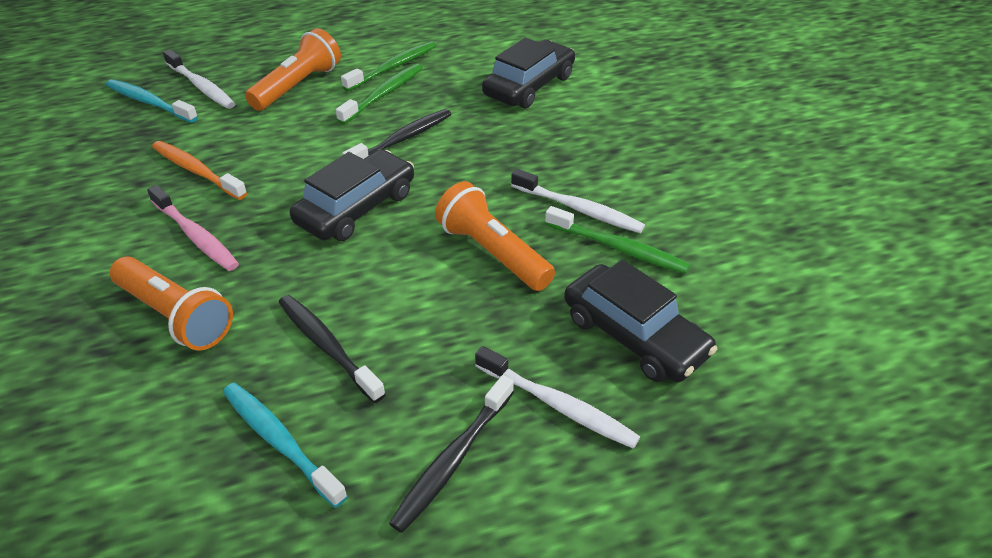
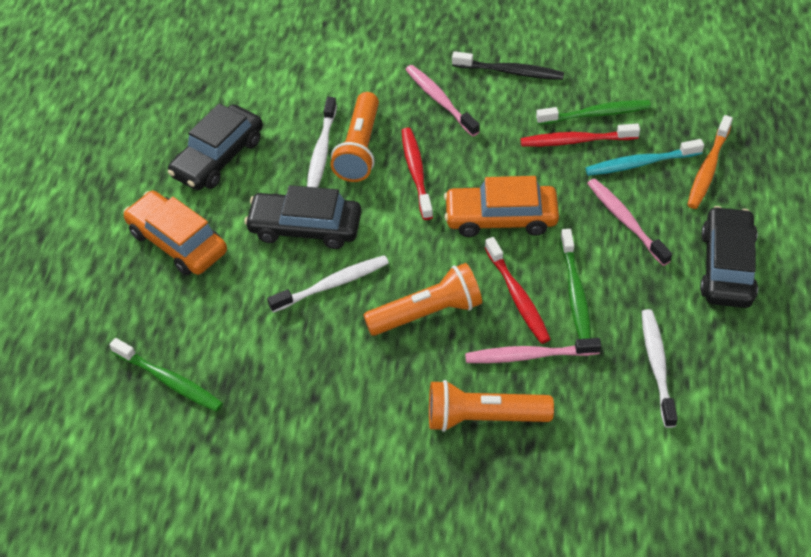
black toothbrush: [279,295,386,403] [342,109,451,159] [389,375,514,533] = 3 -> [452,51,564,80] = 1
orange car: none = 0 -> [123,191,227,275] [444,176,559,237] = 2
pink toothbrush: [147,185,239,271] = 1 -> [405,65,480,137] [465,338,601,363] [587,179,672,266] = 3
red toothbrush: none = 0 -> [401,127,433,220] [485,237,551,344] [520,124,640,147] = 3
turquoise toothbrush: [106,79,198,123] [223,383,348,508] = 2 -> [585,139,704,176] = 1

